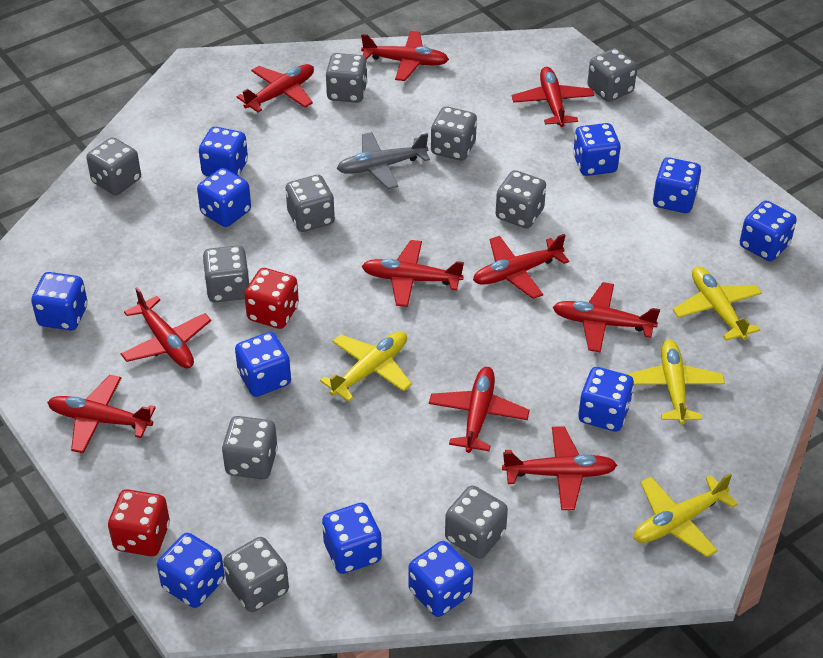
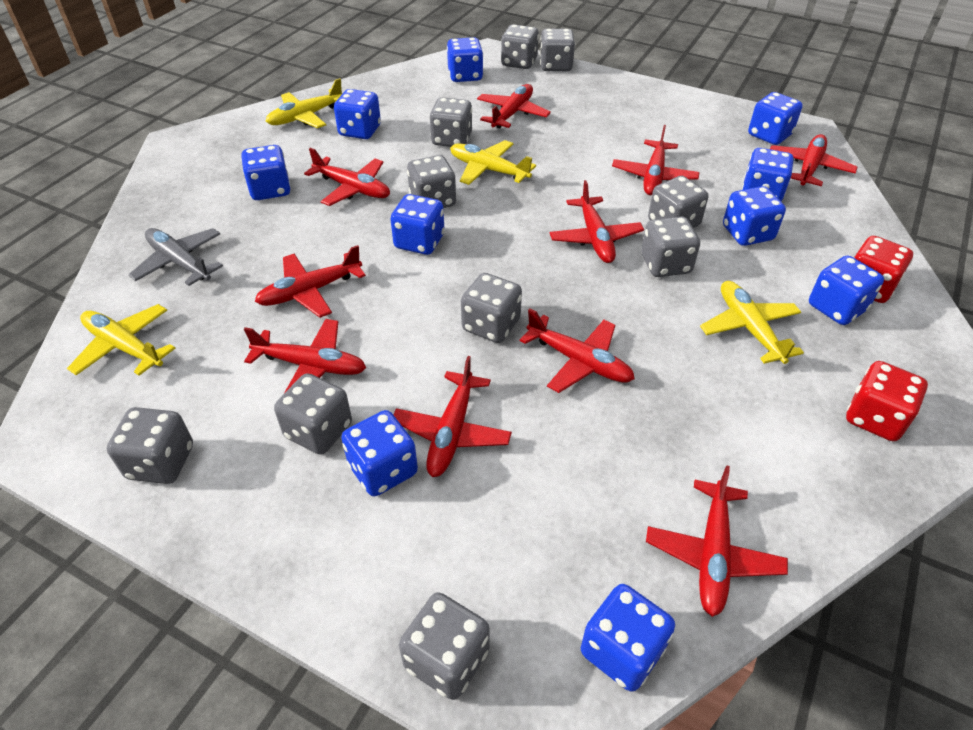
blue dice: [31,272,88,331] [157,533,225,608] [197,168,251,227] [199,127,248,176] [235,332,291,397] [322,503,382,574] [409,541,473,617] [573,123,621,176] [578,367,634,432] [653,157,701,213] [740,201,797,261] = 11 -> [241,145,291,200] [334,89,381,139] [341,410,418,496] [390,194,445,255] [447,37,483,82] [581,584,675,692] [723,186,786,246] [742,148,794,201] [748,92,803,145] [809,256,884,325] = 10

